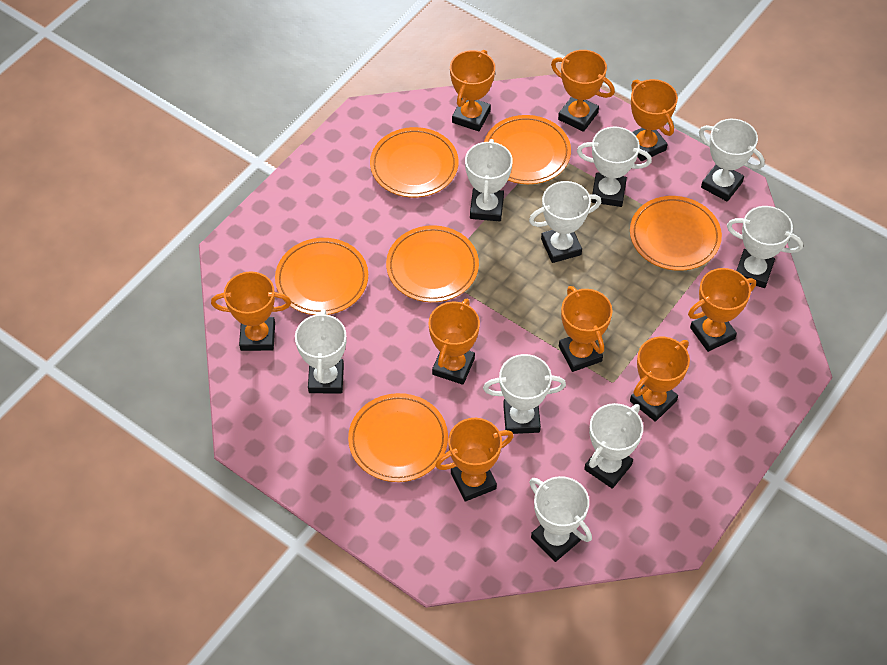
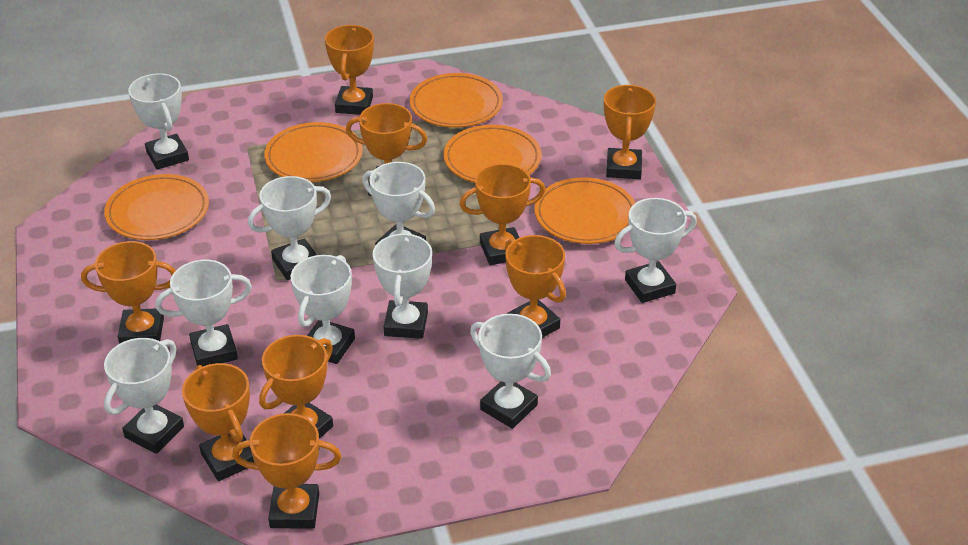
orange plate: [275,238,368,315] [348,393,448,482] [370,127,458,197] [386,225,479,302] [484,115,571,184] [630,196,722,271] = 6 -> [104,174,209,240] [264,122,363,182] [410,73,503,128] [443,125,542,183] [534,177,635,244] = 5

